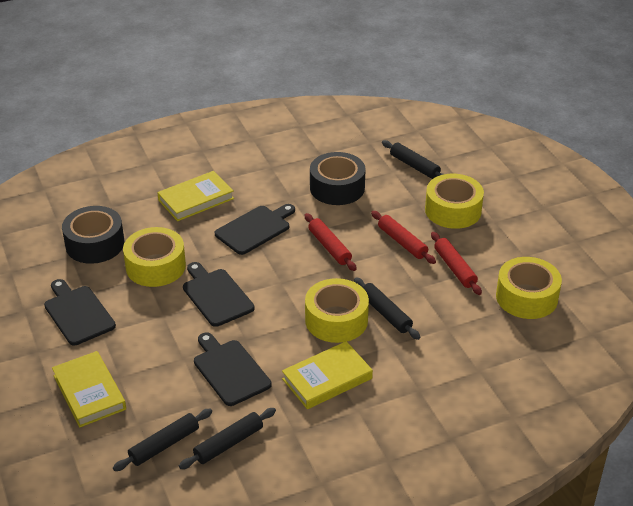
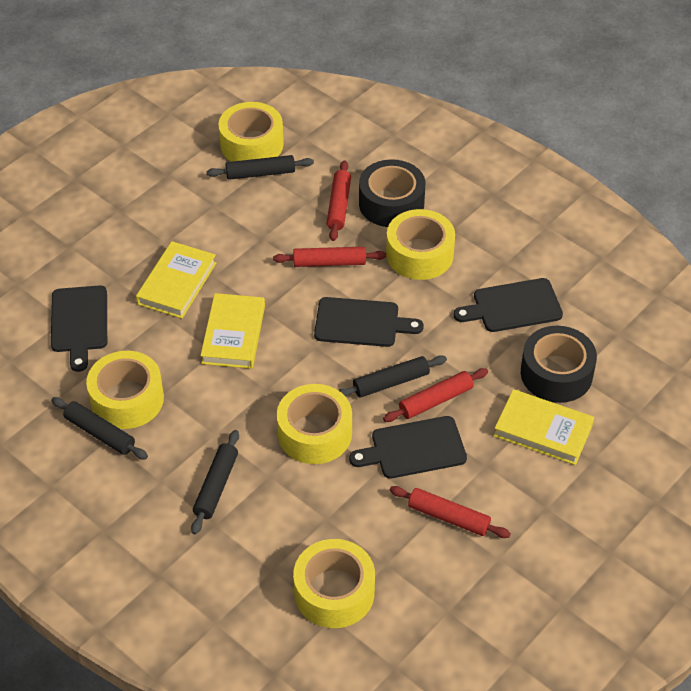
red rolling pin: [305,213,357,271] [371,211,436,264] [431,232,482,295] = 3 -> [273,247,386,267] [327,160,351,241] [383,368,488,422] [389,486,511,538] = 4
yellow tape: [123,227,186,287] [305,278,369,343] [425,174,484,229] [496,257,562,319] = 4 -> [86,351,164,429] [219,102,284,162] [277,384,352,464] [293,539,375,628] [386,209,455,280] = 5

